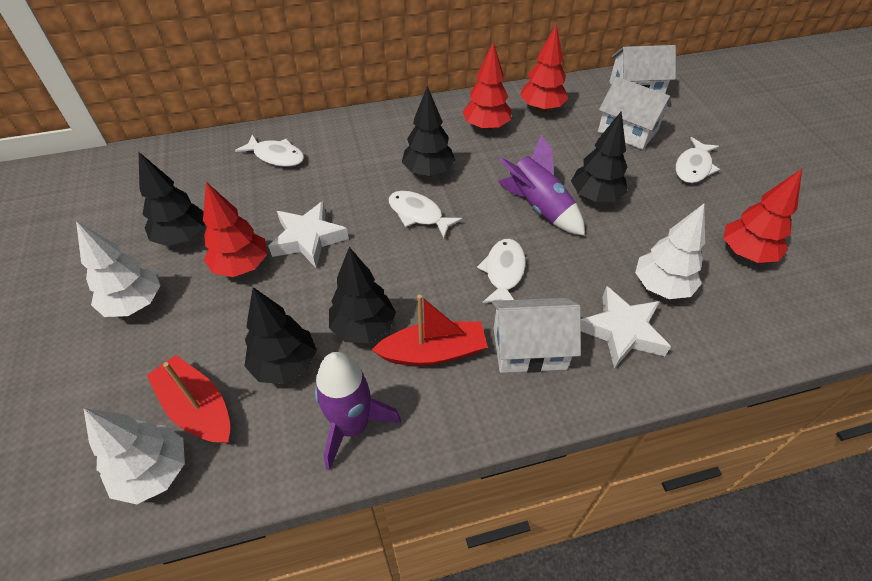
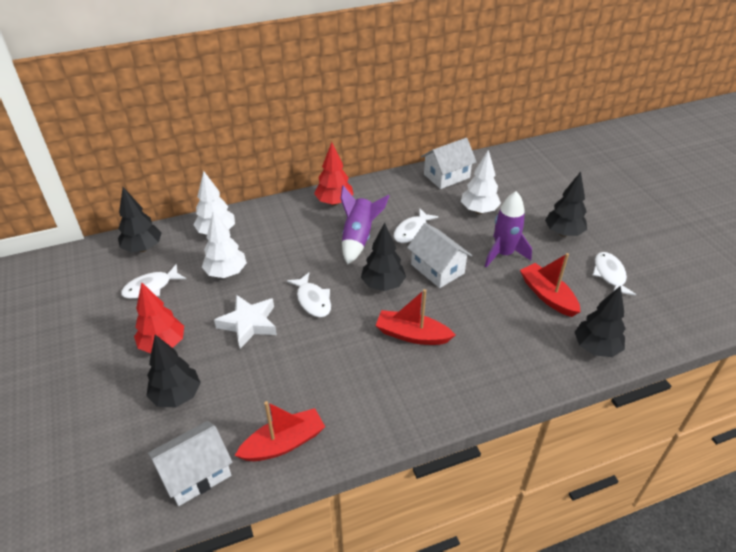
red boat: [146,355,230,444] [372,295,488,366] = 2 -> [235,401,325,461] [375,289,455,345] [520,253,580,317] = 3
red tree: [203,182,267,277] [463,42,511,131] [520,25,568,112] [723,169,802,263] = 4 -> [134,282,184,353] [314,142,353,206] = 2
white star: [268,201,349,268] [581,286,671,369] = 2 -> [214,295,277,349] = 1

